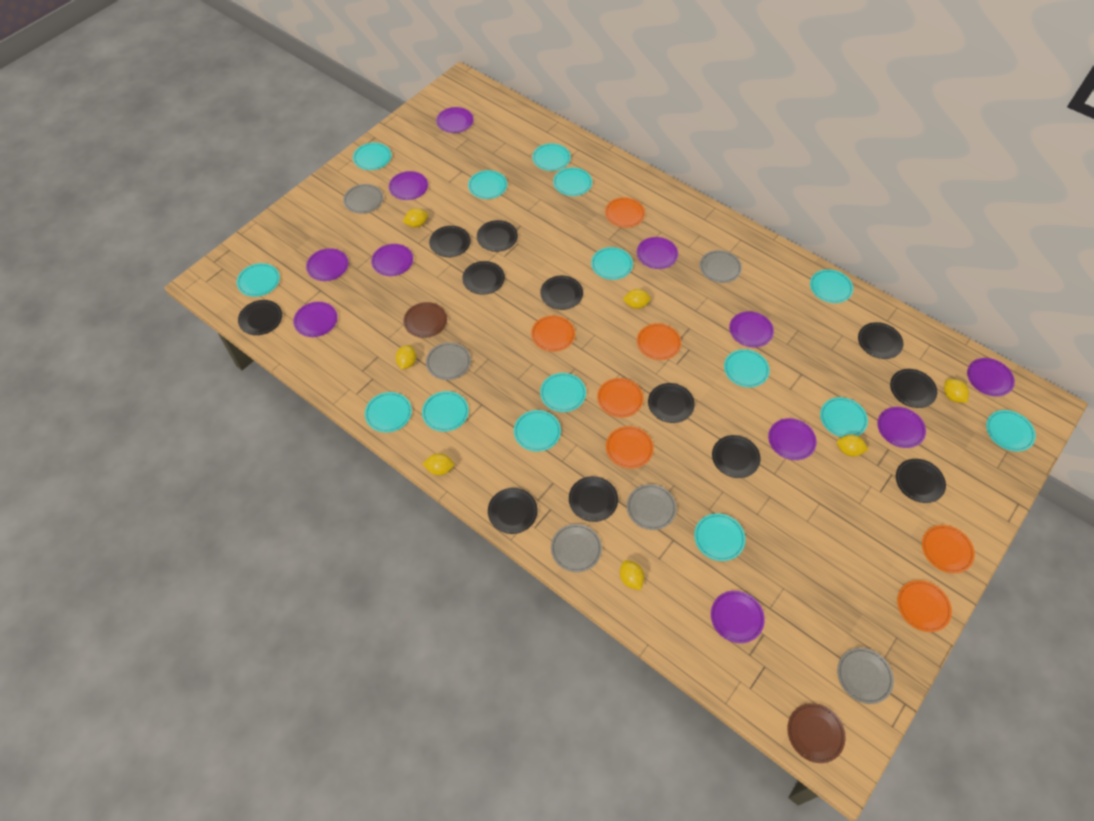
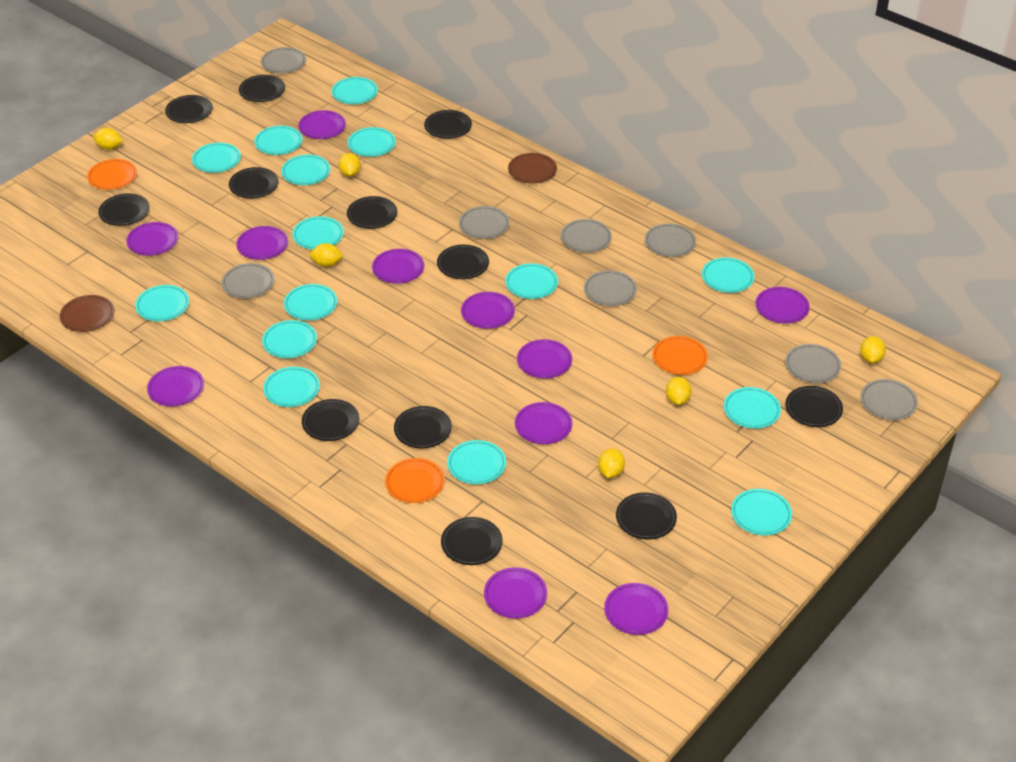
grey plate: [343,184,383,214] [426,342,471,380] [551,524,602,572] [627,484,677,530] [700,250,742,283] [837,648,894,704] = 6 -> [221,263,275,299] [261,47,306,74] [459,206,510,239] [561,219,612,253] [584,270,637,306] [645,223,696,257] [785,344,841,383] [860,379,918,420] = 8
orange plate: [531,315,575,352] [597,378,644,418] [605,197,645,228] [606,426,654,469] [637,323,681,360] [897,580,952,632] [922,525,975,573] = 7 -> [87,159,137,190] [385,458,445,503] [652,336,708,375] = 3
yellow lemon: [396,345,416,369] [403,208,428,227] [423,453,454,475] [620,560,644,590] [623,289,651,309] [837,435,869,456] [944,379,969,403] = 7 -> [93,128,123,150] [309,243,342,267] [338,153,361,177] [598,448,625,478] [666,377,692,405] [860,336,886,363] = 6

